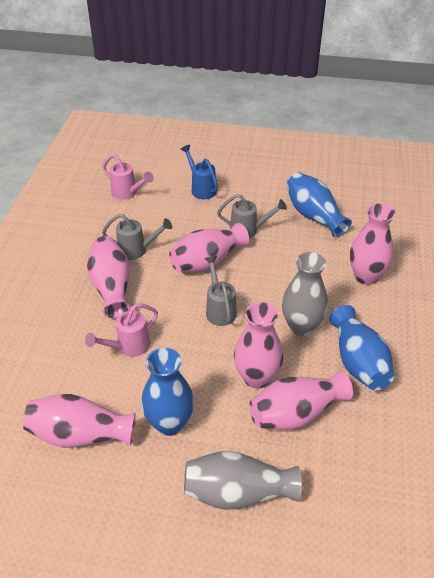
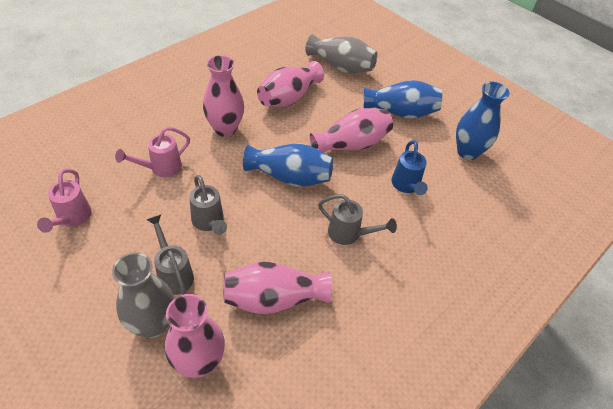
pink vase: [23,394,136,447] [87,236,131,318] [169,223,249,272] [234,302,283,389] [249,371,353,430] [350,203,396,285] = 6 -> [165,294,225,378] [203,55,244,137] [224,261,332,314] [257,61,324,107] [310,108,393,153] = 5

